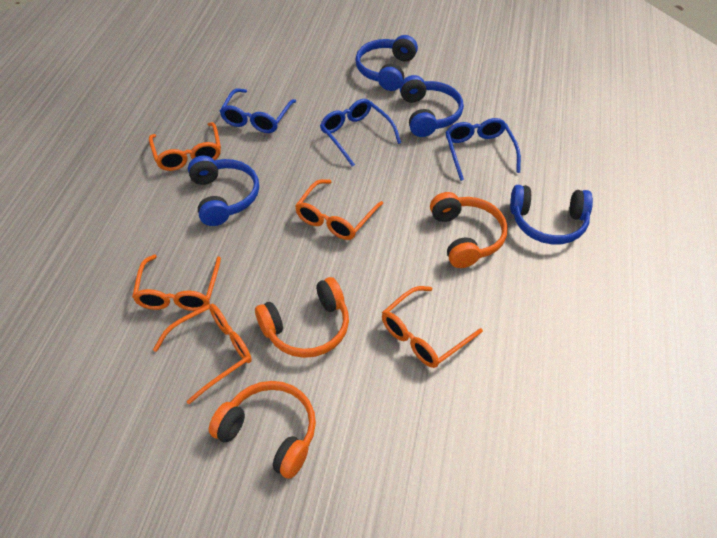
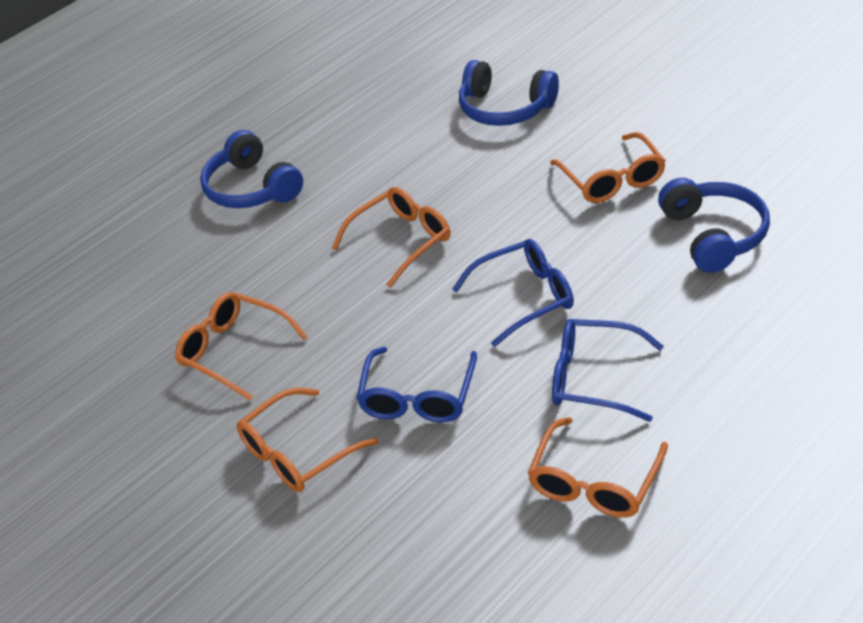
blue headphones: [188,155,259,226] [355,35,418,91] [399,75,464,137] [510,185,593,244] = 4 -> [200,130,303,208] [459,60,559,126] [658,178,770,273] = 3
orange headphones: [209,381,316,479] [255,277,349,358] [430,192,508,268] = 3 -> none = 0

